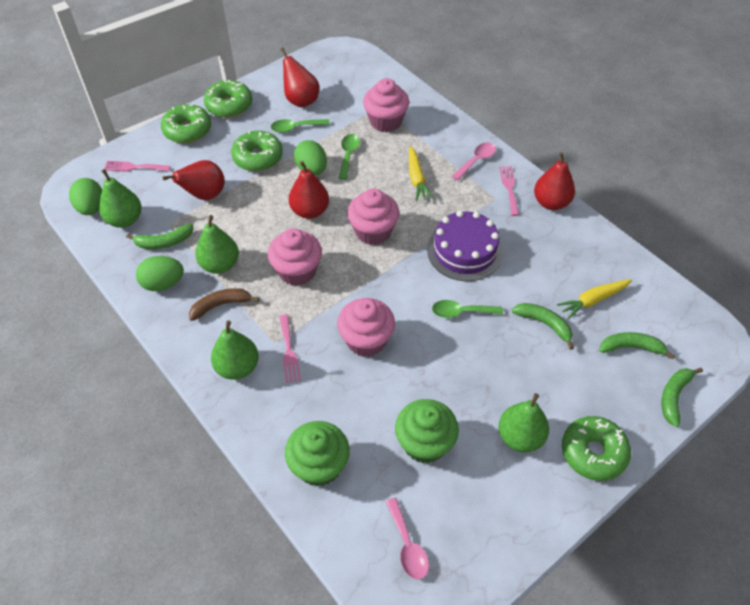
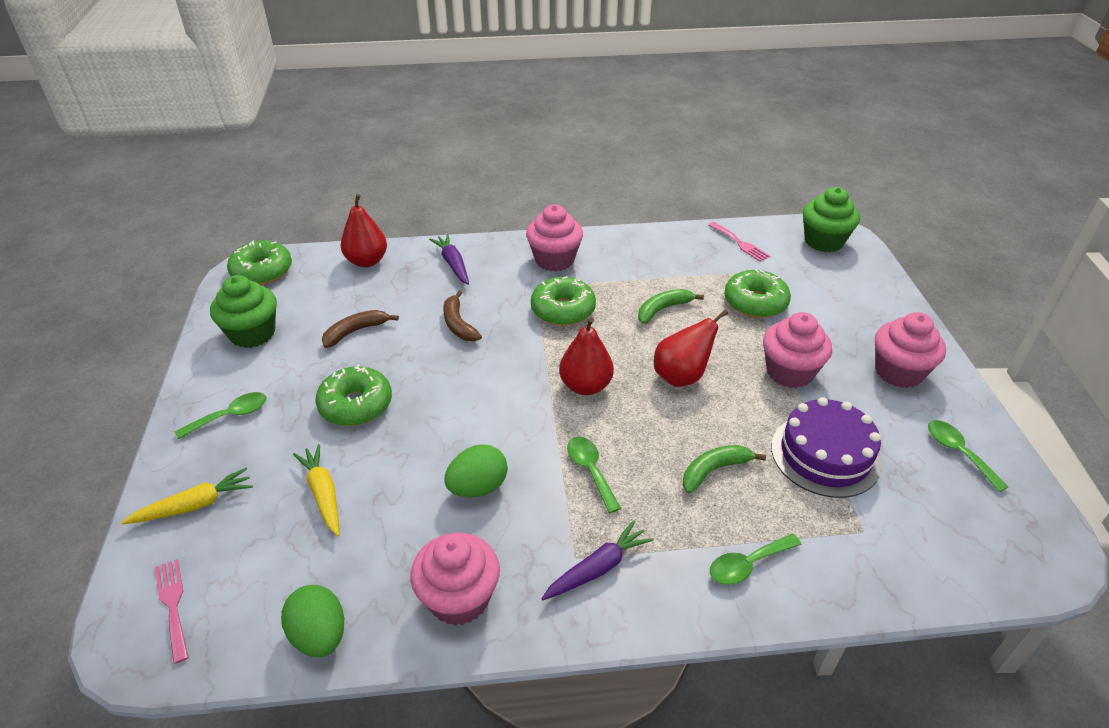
brown banana: [189,288,259,321] = 1 -> [322,310,399,348] [443,290,482,341] = 2
green banana: [126,224,193,249] [512,303,574,350] [599,332,675,359] [661,368,703,427] = 4 -> [638,289,704,324] [683,445,766,493] = 2
green egg: [69,178,102,215] [136,256,184,291] [294,140,327,175] = 3 -> [281,585,344,657] [445,444,508,498] = 2
green pear: [99,169,142,228] [195,215,239,274] [211,321,259,380] [498,393,549,453] = 4 -> none = 0
green spoon: [271,119,330,133] [338,134,360,180] [432,300,503,318] = 3 -> [175,392,267,439] [567,437,621,513] [710,534,801,585] [928,420,1008,492] = 4
pink fork: [104,161,171,172] [279,315,301,383] [499,166,519,216] = 3 -> [155,559,189,664] [709,222,770,262] = 2
pink spoon: [385,498,429,580] [452,142,496,181] = 2 -> none = 0
purple carrot: none = 0 -> [429,234,469,285] [541,520,654,600] = 2
red pear: [162,160,225,200] [280,47,319,107] [289,161,329,219] [534,152,575,210] = 4 -> [341,194,387,267] [559,317,614,395] [654,310,728,387] = 3

